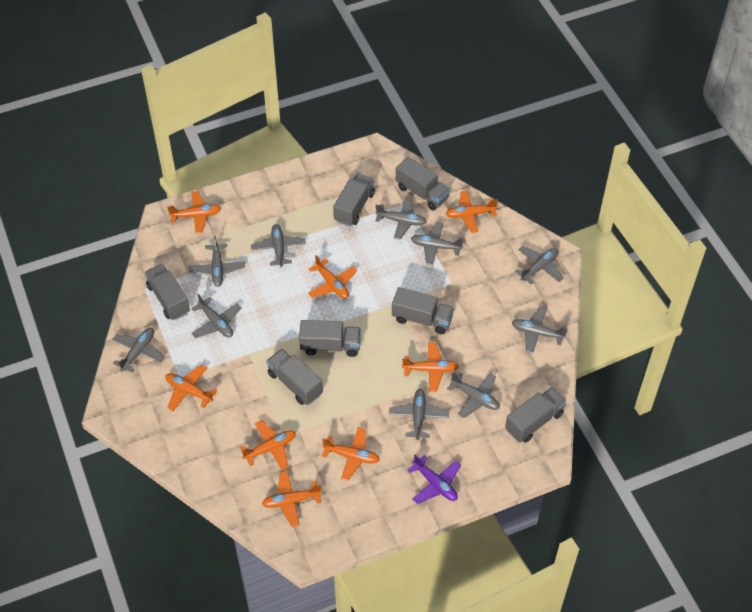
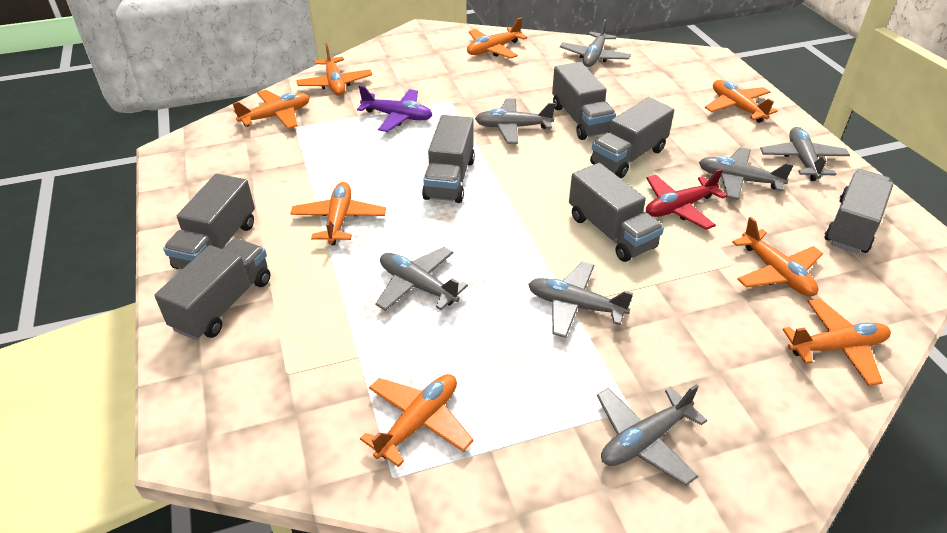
grey plane: [112,328,165,373] [189,236,245,287] [191,294,242,338] [251,224,306,267] [375,197,427,240] [389,389,449,440] [411,222,464,266] [447,372,500,418] [512,306,567,354] [515,246,564,284] = 10 -> [376,247,468,311] [475,98,555,144] [528,262,633,338] [560,19,631,67] [597,384,707,486] [699,147,794,200] [760,127,850,181] = 7
red plane: none = 0 -> [646,169,727,230] = 1

